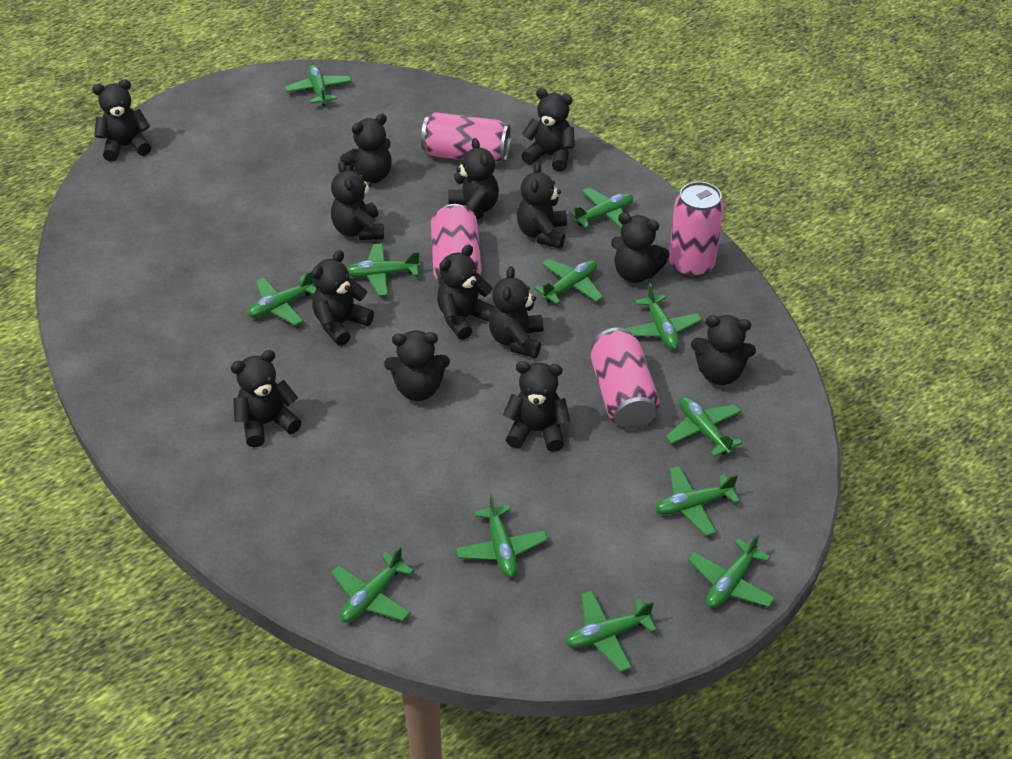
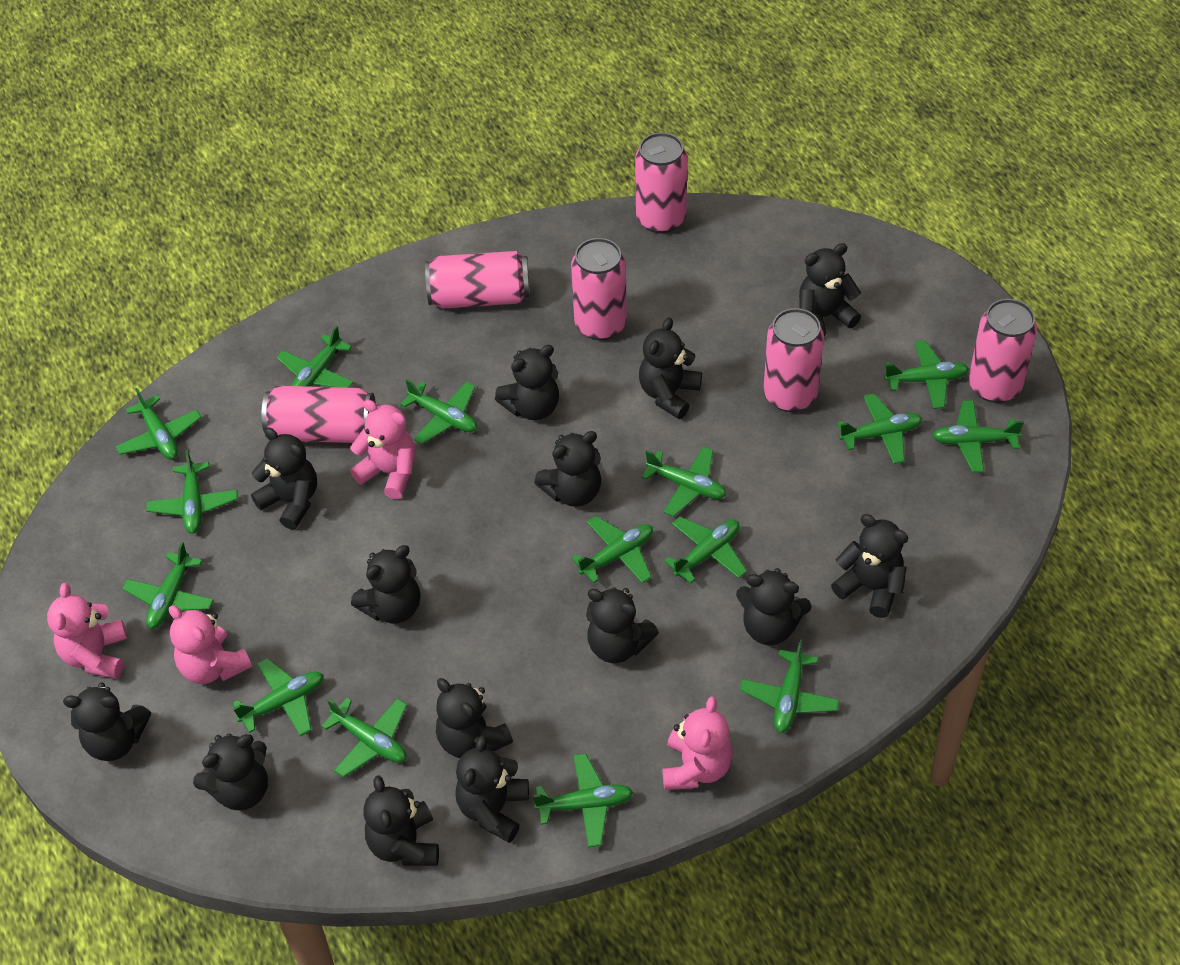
green plane: [247,271,316,326] [285,65,351,106] [331,547,414,623] [347,243,420,296] [456,493,548,577] [535,259,603,305] [565,590,657,672] [569,188,633,228] [625,283,702,350] [655,466,740,536] [665,397,742,457] [688,533,775,608] = 12 -> [115,388,201,459] [122,542,214,629] [146,450,238,534] [232,658,324,736] [276,326,354,388] [321,698,407,778] [400,379,477,444] [533,753,633,848] [571,516,653,583] [641,446,726,517] [664,517,747,584] [740,639,839,733] [837,393,923,464] [884,340,969,409] [932,400,1024,472] = 15
pink can: [421,112,511,163] [431,204,481,285] [591,327,660,429] [669,182,724,278] = 4 -> [261,386,376,443] [425,251,530,309] [571,238,627,340] [635,132,687,234] [764,308,824,412] [969,299,1037,403] = 6
pink teddy bear: none = 0 -> [47,583,127,679] [169,605,252,684] [350,400,415,499] [662,696,732,790] = 4

